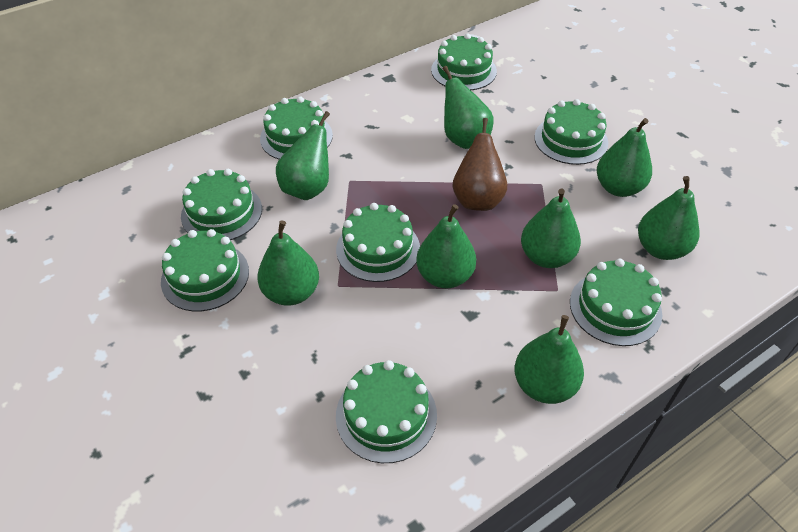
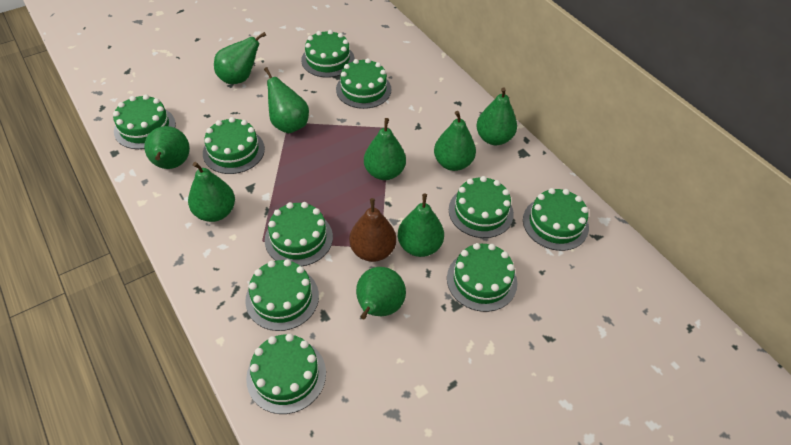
green cake: [161,229,249,311] [181,169,262,240] [260,97,333,160] [336,203,420,282] [336,360,437,463] [431,34,497,90] [534,99,608,165] [570,258,662,346] = 8 -> [113,94,176,149] [203,117,265,174] [245,259,319,331] [246,334,326,414] [265,202,333,266] [301,30,355,78] [336,58,392,109] [447,243,517,312] [449,176,514,238] [523,188,589,251] = 10
green pear: [257,220,319,306] [276,111,330,200] [416,204,476,288] [443,66,494,149] [514,315,584,404] [521,188,581,268] [597,118,652,197] [638,176,700,260] = 8 -> [144,126,190,169] [188,162,235,222] [214,32,266,84] [264,67,309,133] [356,267,406,319] [364,118,406,180] [398,194,444,257] [434,111,476,171] [476,87,517,145] = 9

